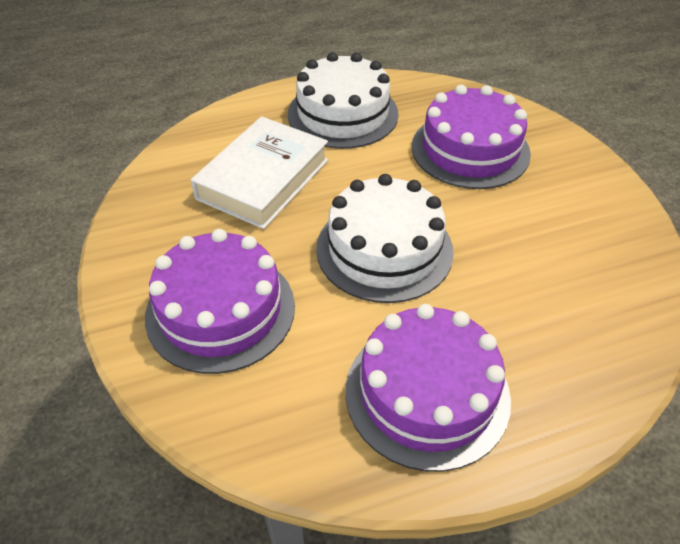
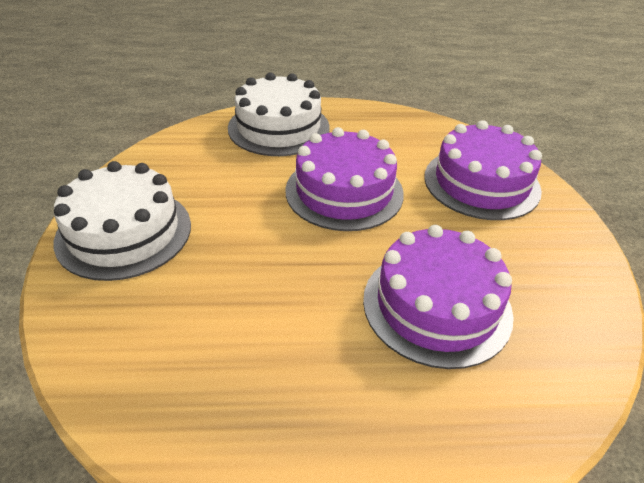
white book: [191,116,328,229] = 1 -> none = 0

